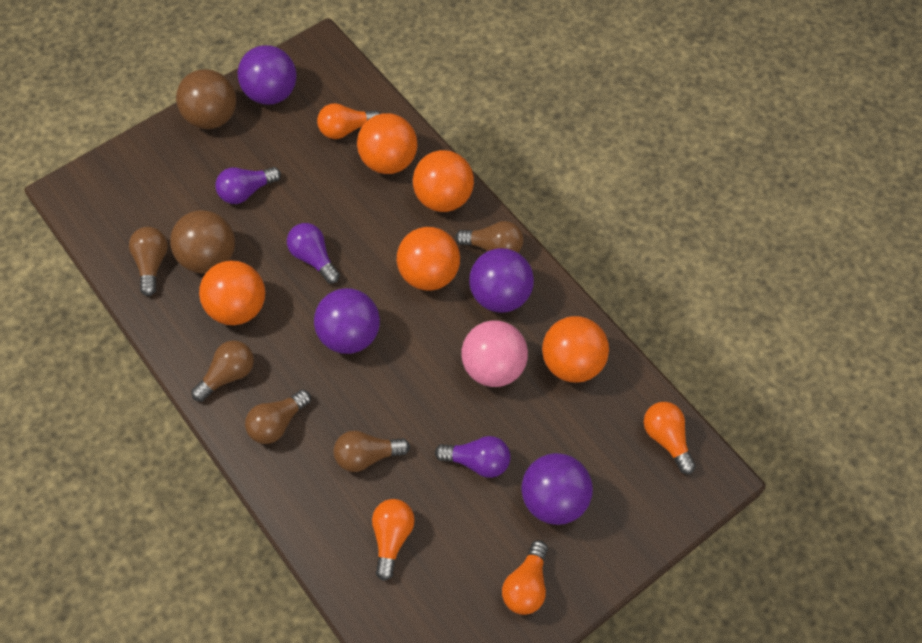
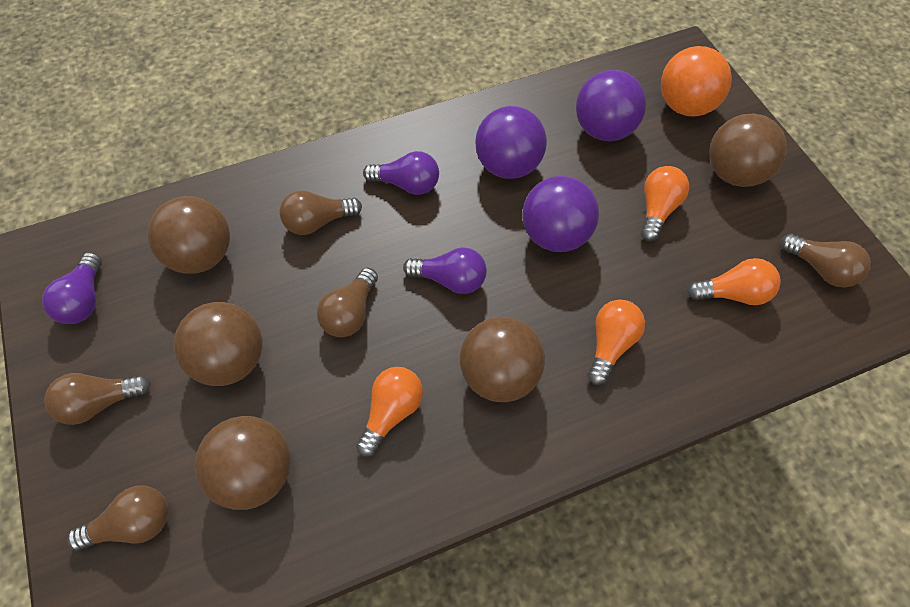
brown ball: [170,210,235,274] [176,69,236,129] = 2 -> [147,196,230,274] [174,302,262,386] [195,416,291,510] [460,317,545,402] [709,114,787,187] = 5
orange ball: [199,260,265,325] [357,113,417,174] [397,227,460,291] [413,150,474,212] [542,316,609,383] = 5 -> [661,46,732,117] = 1
pink ball: [461,320,528,387] = 1 -> none = 0
purple ball: [238,45,296,105] [314,288,380,354] [469,248,534,313] [522,453,593,525] = 4 -> [475,106,547,179] [522,176,599,252] [576,70,646,141] = 3

